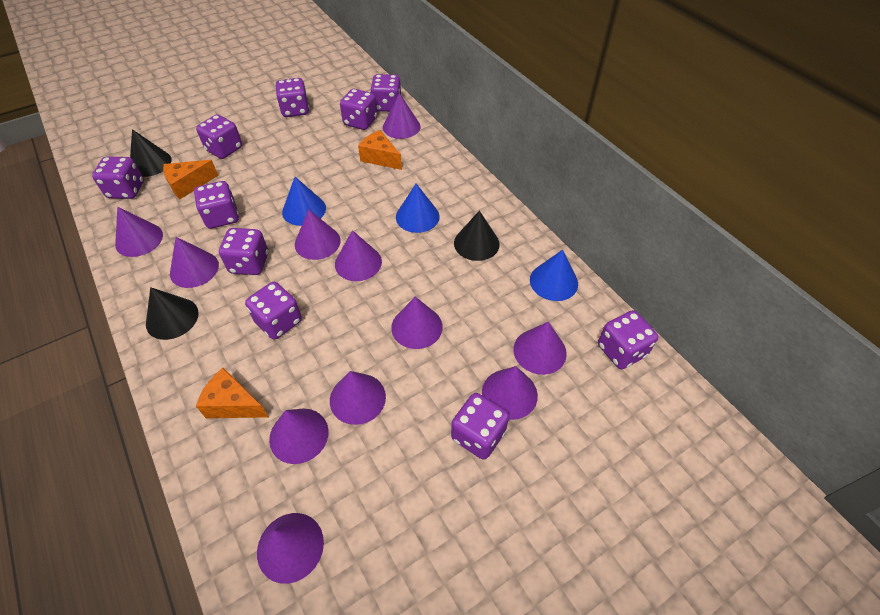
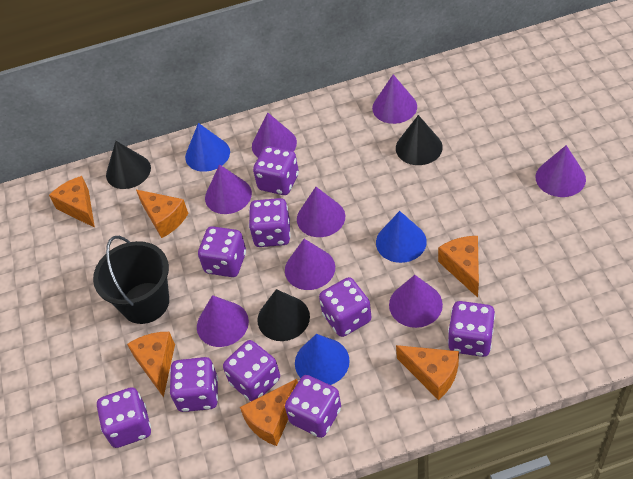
black bucket: none = 0 -> [93,236,169,324] = 1
orange cheese: [163,160,218,199] [196,368,269,418] [358,130,402,170] = 3 -> [49,176,95,228] [127,332,175,397] [136,190,188,238] [240,379,298,446] [396,345,459,400] [438,236,479,297] = 6
purple cone: [115,207,163,257] [170,237,219,288] [257,513,324,584] [269,408,329,464] [295,210,341,260] [330,371,386,425] [335,230,382,281] [383,93,420,139] [391,297,443,349] [482,366,538,420] [514,322,567,375] = 11 -> [197,295,249,347] [205,164,252,214] [252,112,297,157] [285,239,335,290] [297,187,345,237] [372,75,417,124] [389,275,443,328] [535,145,586,197] = 8
purple dice: [92,156,144,199] [194,181,239,229] [196,115,242,159] [219,228,268,275] [245,282,302,340] [275,78,309,117] [340,89,377,130] [370,74,402,112] [451,393,509,460] [598,310,658,369] = 10 -> [97,387,151,448] [170,357,218,412] [198,226,246,277] [223,340,280,401] [249,198,291,247] [253,146,299,195] [285,375,341,438] [319,277,371,337] [448,301,495,357] = 9

